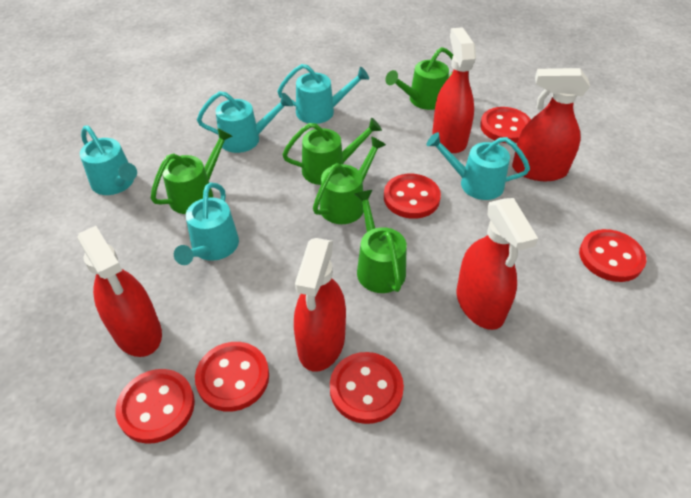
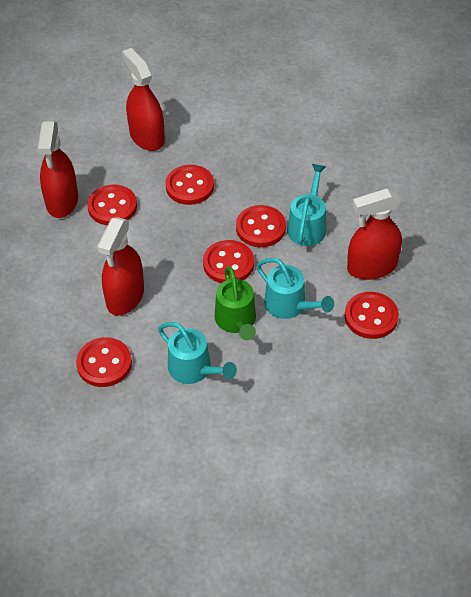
green watering can: [151,128,233,214] [282,118,382,185] [313,136,386,224] [355,190,407,293] [386,47,453,110] = 5 -> [215,266,256,340] = 1
red spray bottle: [77,226,162,357] [294,238,346,372] [433,27,476,153] [456,198,538,330] [512,68,590,181] = 5 -> [38,121,78,218] [97,217,144,316] [122,48,165,151] [347,189,402,280] = 4
turquoise watering can: [80,126,137,195] [174,182,239,265] [197,91,293,153] [277,64,369,124] [426,132,530,200] = 5 -> [158,322,237,384] [257,258,334,319] [287,164,326,246] = 3

